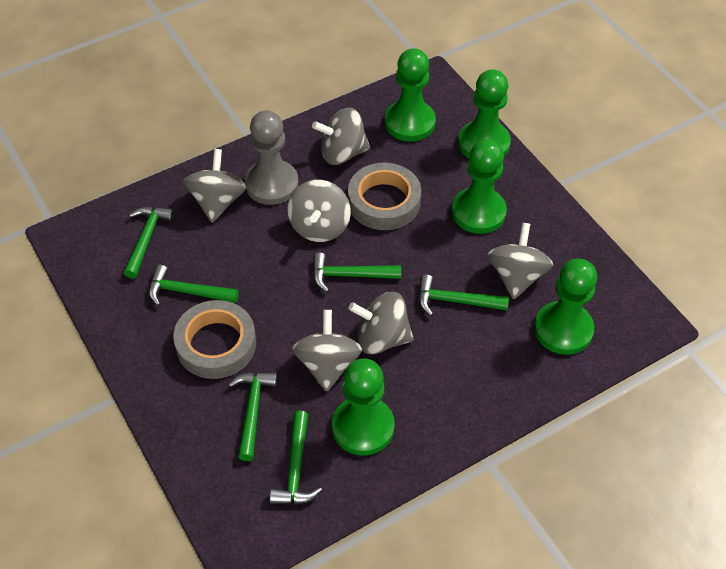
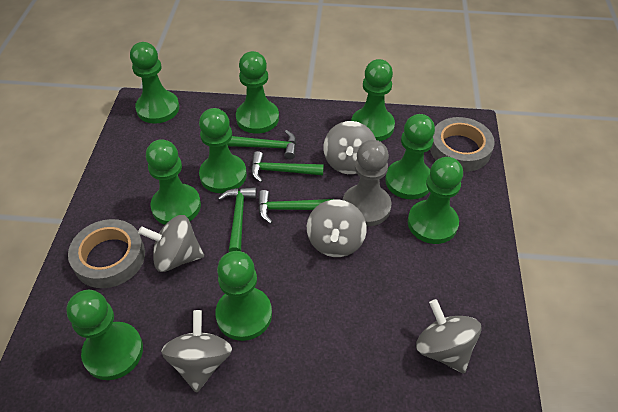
green hammer: [124,206,174,279] [149,265,239,306] [228,372,277,461] [270,411,322,504] [313,252,401,293] [418,274,509,316] = 6 -> [218,187,257,252] [227,130,297,159] [251,151,324,183] [258,190,334,224] = 4
green pawn: [332,358,395,456] [385,48,436,142] [452,139,507,234] [458,69,511,159] [534,259,597,355] = 5 -> [66,290,143,380] [130,42,179,124] [146,139,201,225] [199,108,247,193] [215,251,272,341] [236,51,279,134] [351,59,395,141] [385,114,435,199] [408,157,463,244] = 9
grey spinning top: [183,149,246,222] [288,180,351,242] [292,310,362,392] [312,108,370,165] [348,292,414,355] [488,223,553,299] = 6 -> [138,215,204,272] [161,310,232,393] [307,200,367,257] [323,121,376,174] [416,299,481,373] = 5

